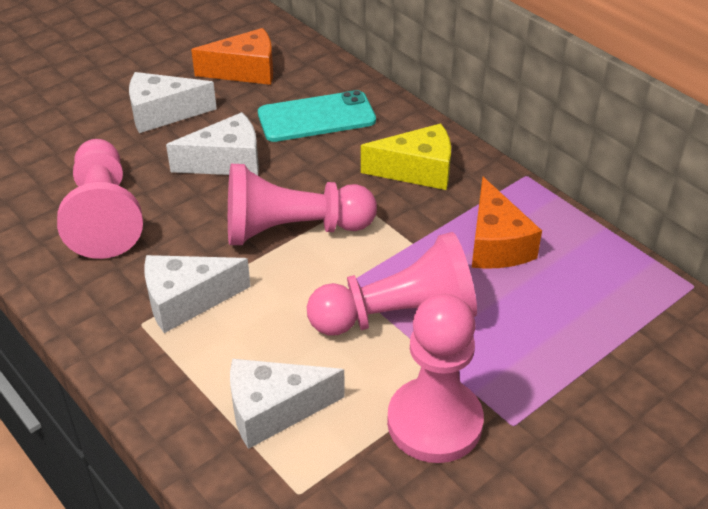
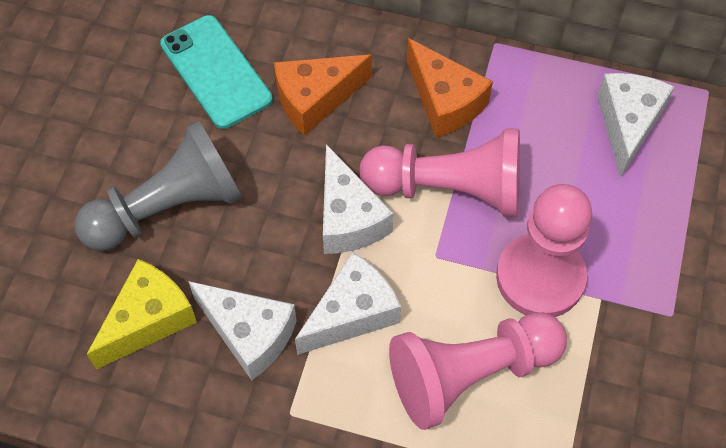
grey pawn: none = 0 -> [75,121,242,251] = 1
pink pawn: [57,139,143,259] [228,164,377,245] [307,232,477,335] [387,294,484,463] = 4 -> [360,129,520,217] [389,312,567,430] [496,184,592,317] = 3

